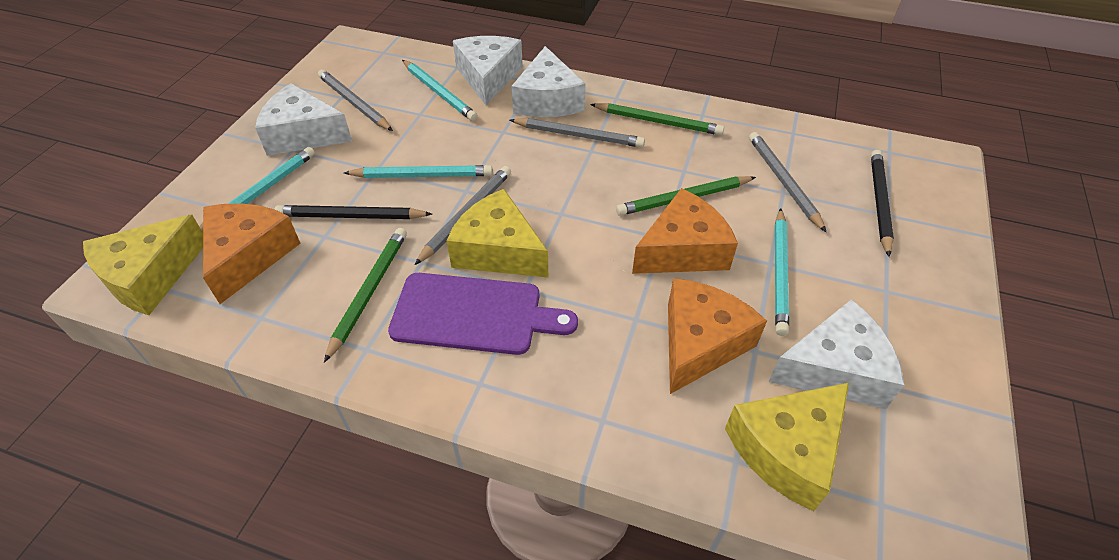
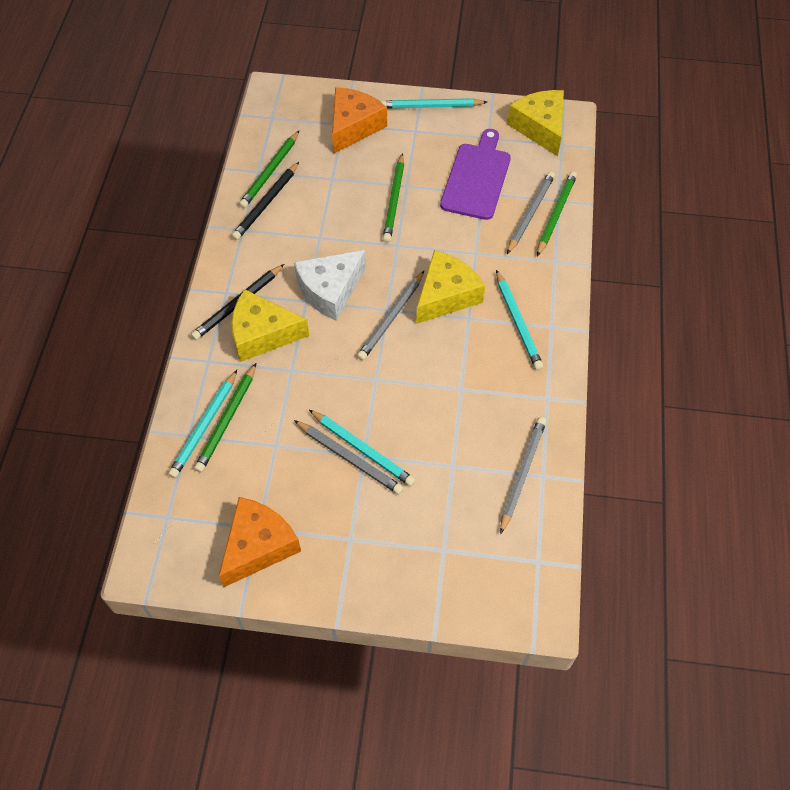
green pencil: [324,228,407,363] [590,103,724,135] [616,176,756,216] = 3 -> [194,363,256,473] [239,131,299,208] [383,153,404,242] [537,171,577,257] = 4
orange cheese: [203,203,301,304] [632,188,738,274] [668,278,767,394] = 3 -> [219,497,301,587] [332,87,387,153] = 2
white cheese: [255,83,352,156] [453,36,523,105] [512,46,586,117] [768,299,904,409] = 4 -> [294,250,366,321] = 1

